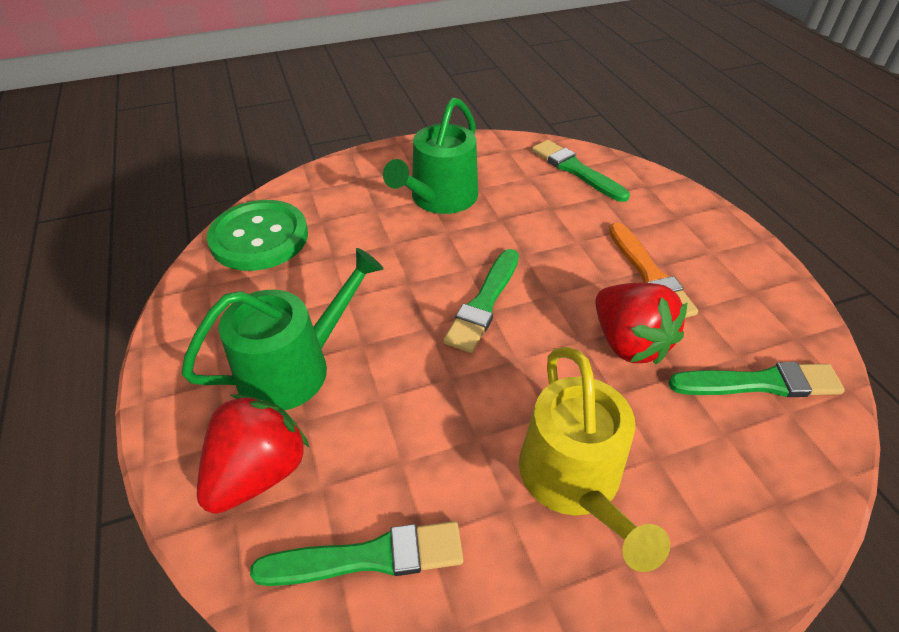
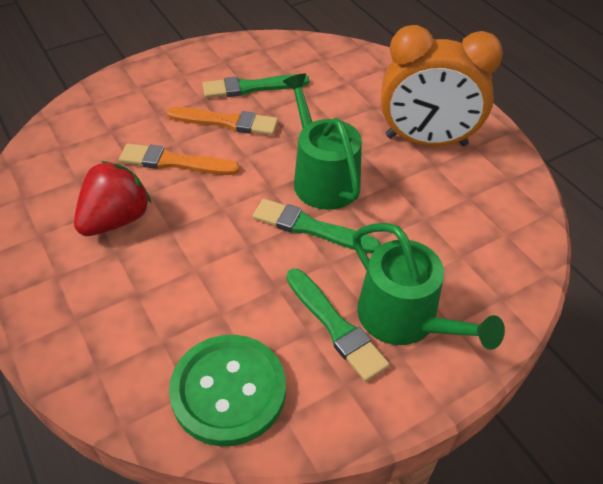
green brush: [250,521,463,586] [443,249,519,353] [532,140,630,202] [668,362,845,397] = 4 -> [203,74,309,98] [253,199,381,254] [287,269,390,382] = 3
orange brush: [609,222,698,318] = 1 -> [119,143,240,175] [166,107,278,136] = 2
orange clock: none = 0 -> [381,25,503,146] = 1
red strawberry: [197,394,309,514] [595,283,688,364] = 2 -> [74,161,151,236] = 1
yellow watering can: [519,347,670,572] = 1 -> none = 0

